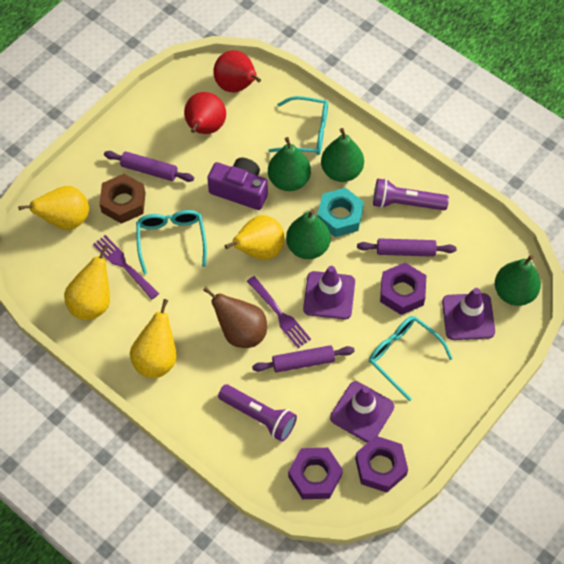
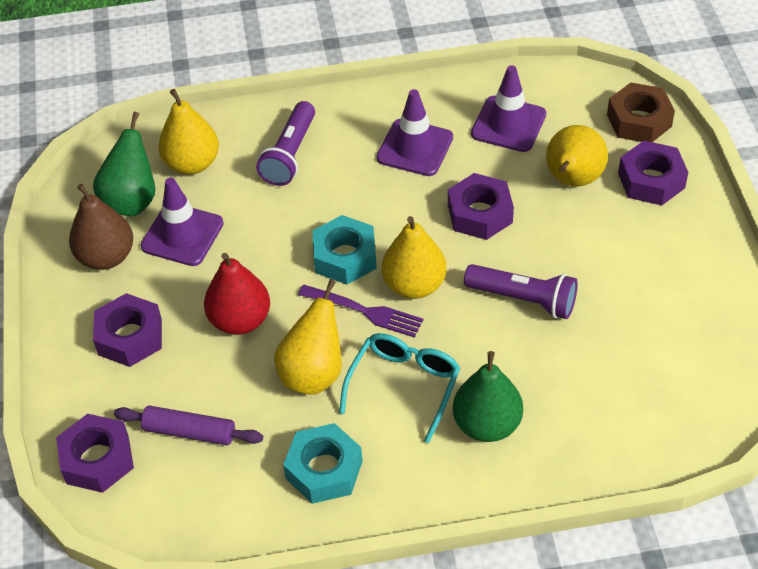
green pear: [268,137,311,191] [286,210,331,259] [321,128,364,182] [495,255,541,306] = 4 -> [93,112,155,216] [453,351,523,442] = 2
purple camera: [207,157,268,210] = 1 -> none = 0
purple fork: [93,235,159,300] [247,276,311,348] = 2 -> [298,285,423,338] = 1
purple nut: [288,448,343,499] [355,436,408,493] [380,263,426,315] = 3 -> [56,414,134,493] [93,293,162,367] [448,173,514,240] [618,141,688,206] = 4
purple rolling pin: [104,151,194,182] [252,345,355,373] [357,238,456,257] = 3 -> [114,406,263,445] = 1
red pear: [184,92,226,134] [213,50,261,92] = 2 -> [204,253,270,335] = 1
turquoise glasses: [136,210,207,274] [268,96,328,155] [369,316,453,401] = 3 -> [339,333,460,443] = 1
turquoise nut: [317,188,364,237] = 1 -> [283,423,363,504] [312,215,377,285] = 2

